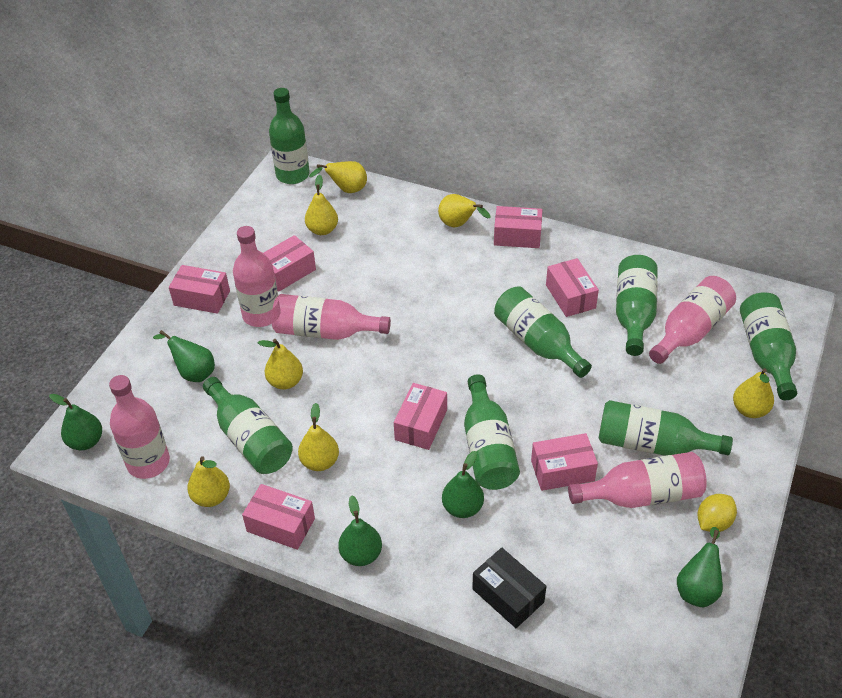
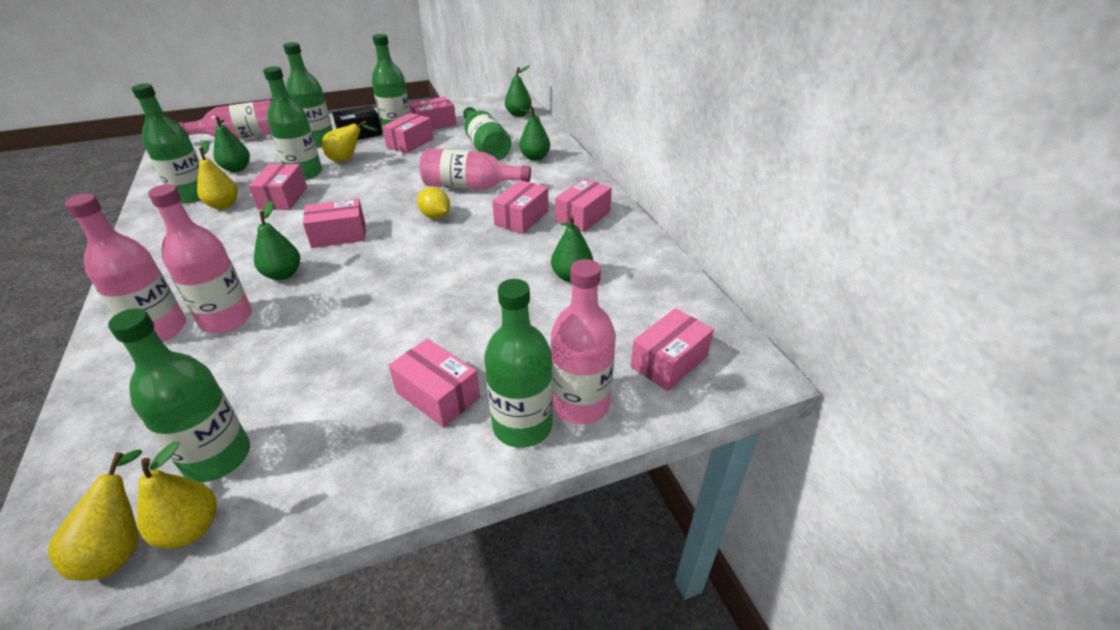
pink box: [169,265,230,314] [242,484,315,550] [264,235,316,292] [394,383,447,450] [494,206,542,248] [531,433,598,491] [546,258,599,317] = 7 -> [249,164,307,210] [303,199,366,248] [382,113,433,153] [389,338,480,428] [409,97,457,130] [492,180,549,234] [555,179,612,232] [631,308,714,391] = 8
yellow pear: [187,456,230,507] [258,339,303,389] [298,403,339,471] [305,175,338,235] [309,161,367,193] [438,194,490,227] [733,368,774,418] = 7 -> [48,449,142,581] [137,441,217,549] [197,140,238,209] [322,120,378,162] = 4

